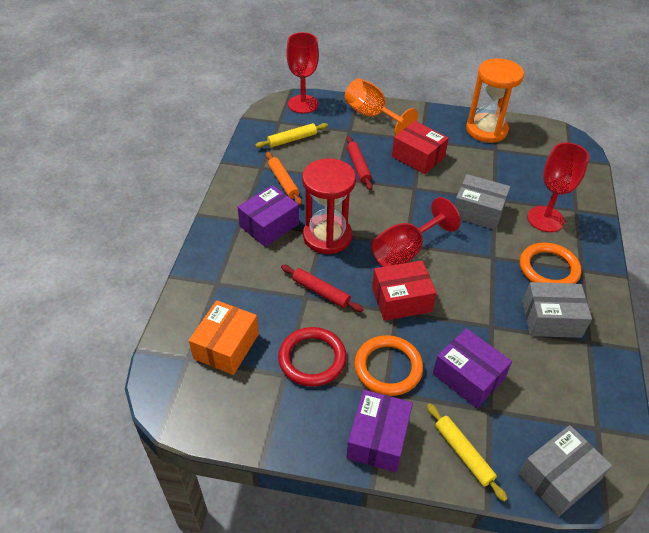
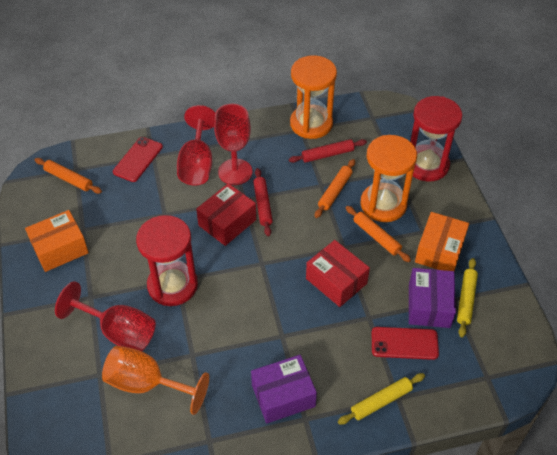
grey box: [455,174,510,230] [519,425,612,516] [522,282,592,338] = 3 -> none = 0
orange box: [189,300,259,375] = 1 -> [25,210,89,272] [415,212,469,271] = 2
orange hourglass: [466,58,524,143] = 1 -> [290,55,337,139] [361,135,417,222] = 2
orange ring: [354,335,423,396] [520,243,582,284] = 2 -> none = 0
orange rolling pin: [266,152,302,205] = 1 -> [35,158,102,194] [315,159,355,218] [346,206,411,262] = 3
purple box: [237,185,299,247] [346,390,413,473] [433,328,512,408] = 3 -> [251,355,317,424] [409,268,456,328] = 2
red hourglass: [302,158,356,254] = 1 -> [136,215,198,306] [410,96,462,182] = 2
red phone: none = 0 -> [113,137,163,182] [372,327,439,360] = 2
red ring: [278,327,347,387] = 1 -> none = 0

